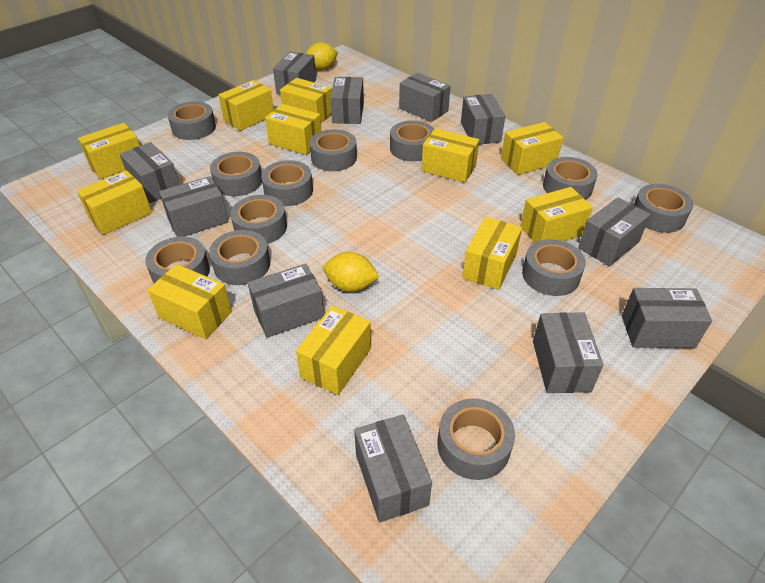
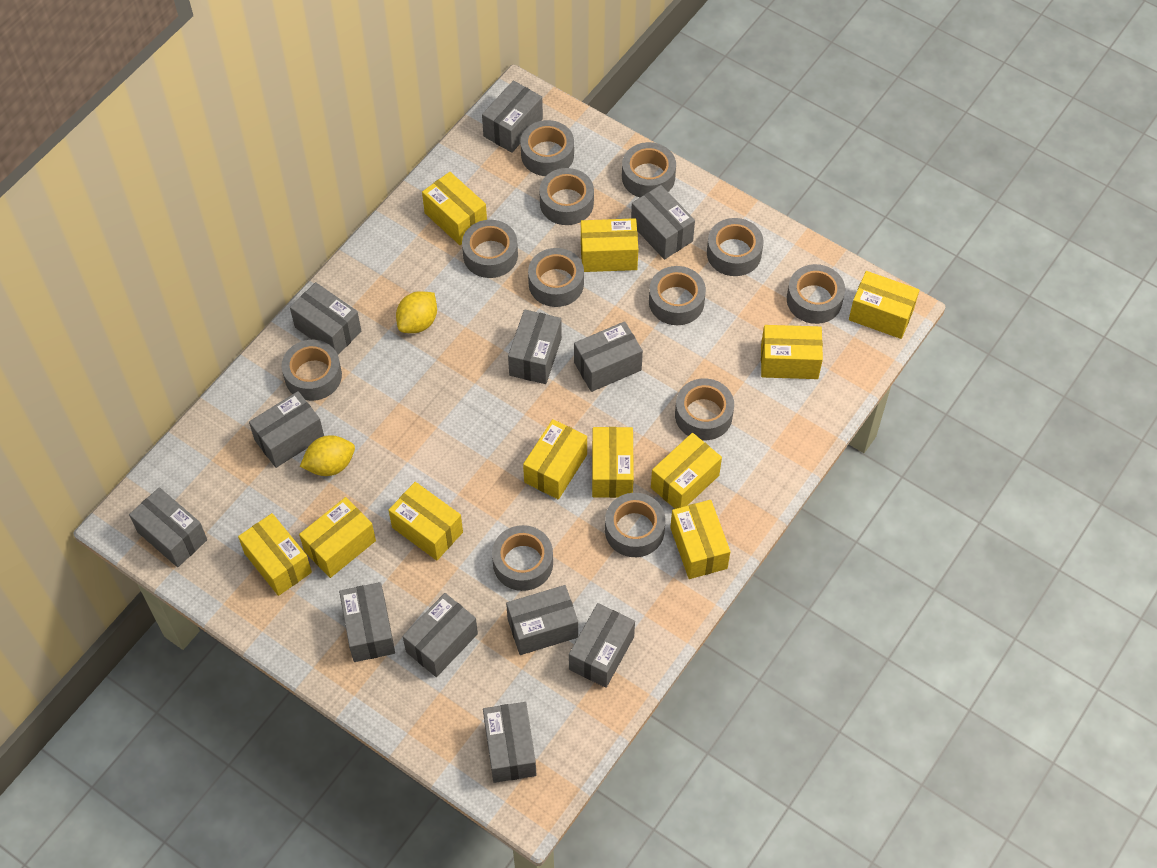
grey box: [120,142,179,203] [159,176,228,237] [248,264,324,338] [273,51,316,94] [330,77,364,124] [354,415,432,522] [399,73,451,122] [461,94,505,144] [533,312,604,393] [578,197,651,266] [622,288,712,348] = 11 -> [129,487,207,567] [249,391,324,468] [290,282,361,355] [339,582,395,662] [403,593,478,677] [482,80,543,153] [483,702,536,783] [506,585,578,655] [508,309,562,384] [569,603,635,688] [574,321,643,392] [631,185,695,259] = 12

